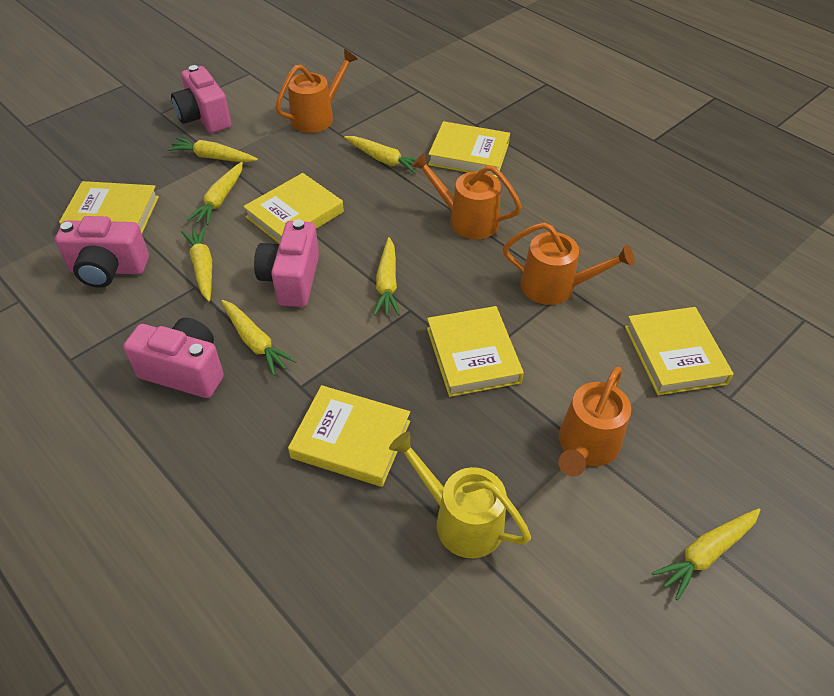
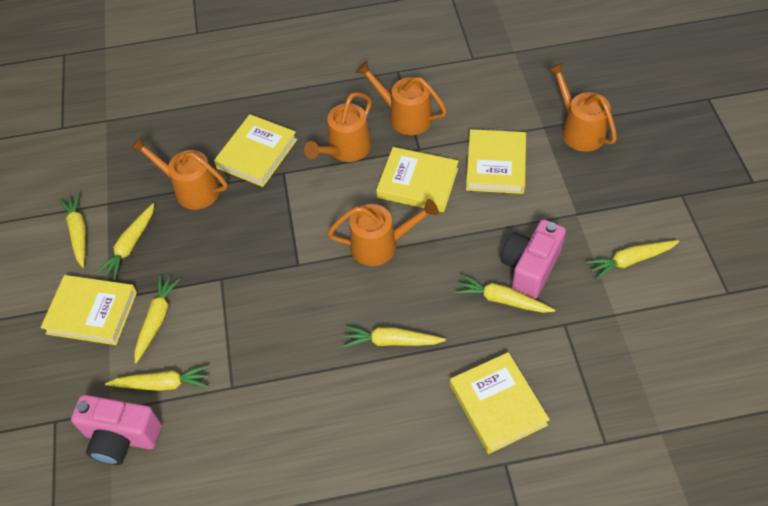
orange watering can: [275,49,358,133] [411,153,522,239] [503,222,635,305] [559,366,631,477] = 4 -> [130,137,227,210] [304,92,372,162] [328,199,439,266] [356,61,447,135] [548,63,617,152] = 5
pink camera: [55,216,149,288] [123,318,224,398] [171,65,231,133] [254,219,319,307] = 4 -> [71,395,162,465] [501,219,566,299] = 2
yellow book: [59,181,159,233] [243,173,344,244] [288,385,410,487] [427,306,524,397] [428,121,510,178] [625,307,733,395] = 6 -> [41,275,137,345] [214,114,297,187] [376,147,459,212] [450,352,550,454] [466,129,526,194] = 5
yellow watering can: [389,431,531,558] = 1 -> none = 0

